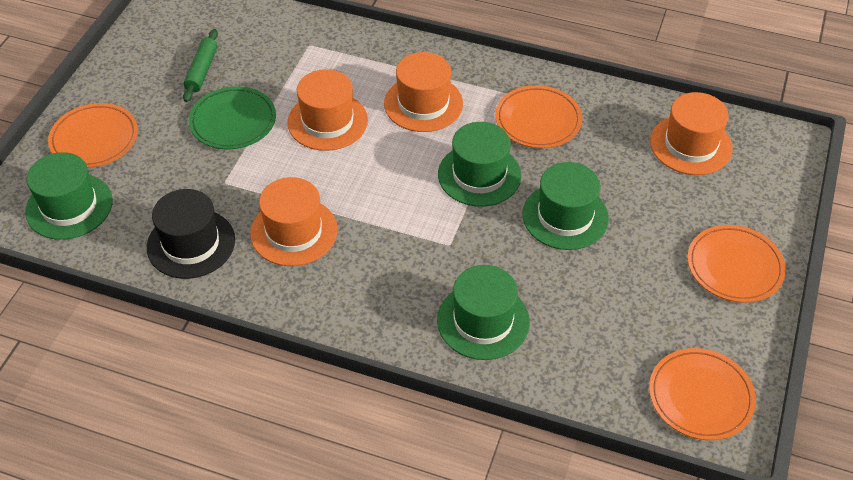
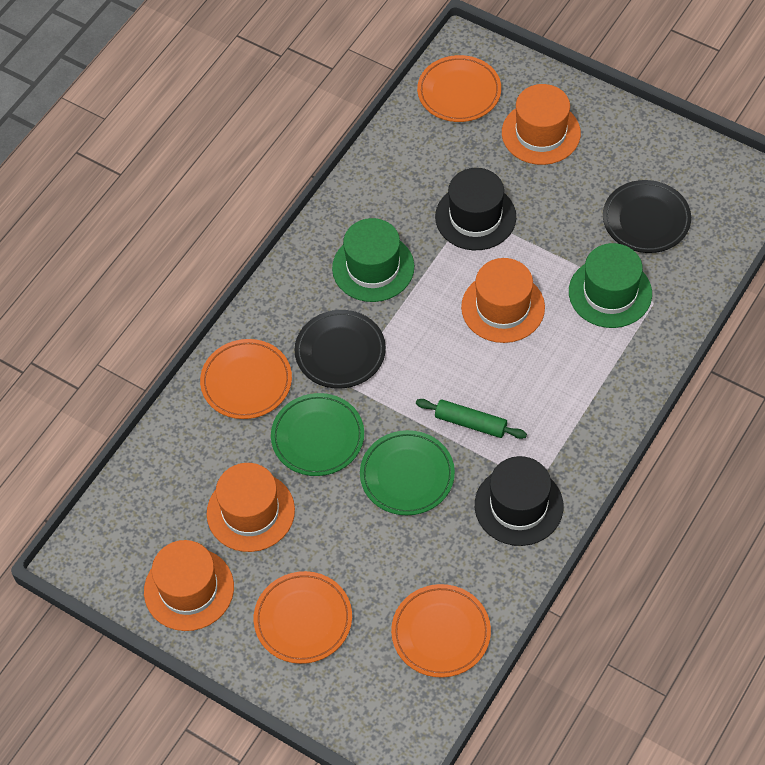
black hat: [147,189,235,279] = 1 -> [435,168,516,250] [475,456,563,546] = 2
black plate: none = 0 -> [295,310,386,389] [603,180,691,253] = 2
green hat: [25,152,113,240] [437,265,530,360] [438,122,521,207] [522,162,609,250] = 4 -> [332,218,414,302] [569,243,652,328] = 2
green plate: [189,86,276,149] = 1 -> [271,393,364,476] [360,430,455,515] = 2

